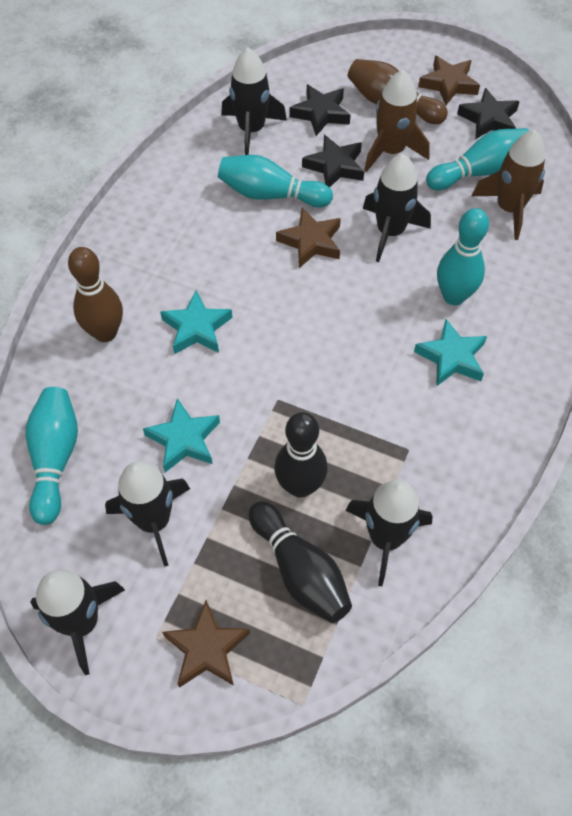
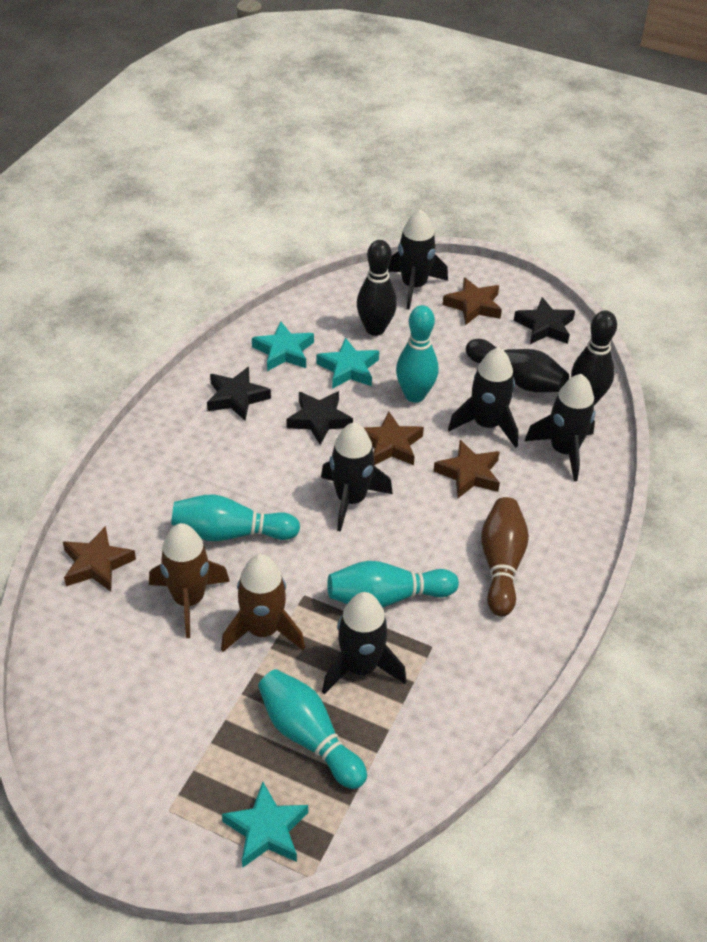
black bowling pin: [249,501,352,623] [274,412,328,498] = 2 -> [357,240,397,336] [466,339,569,392] [571,310,617,405] = 3
brown bowling pin: [68,247,123,342] [347,59,448,124] = 2 -> [481,497,529,616] = 1
brown star: [162,600,250,688] [276,208,341,268] [418,56,480,106] = 3 -> [63,526,136,591] [364,411,424,465] [433,440,500,498] [443,277,502,325] = 4

